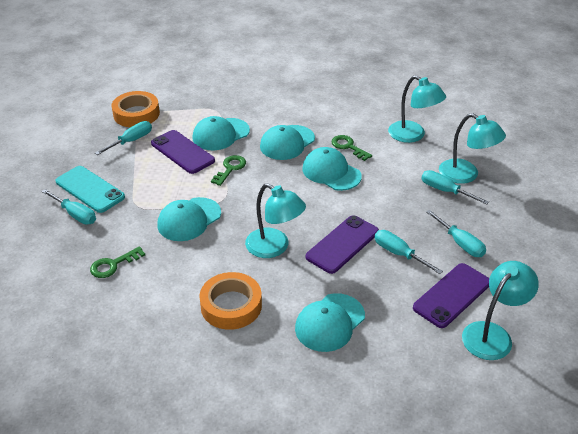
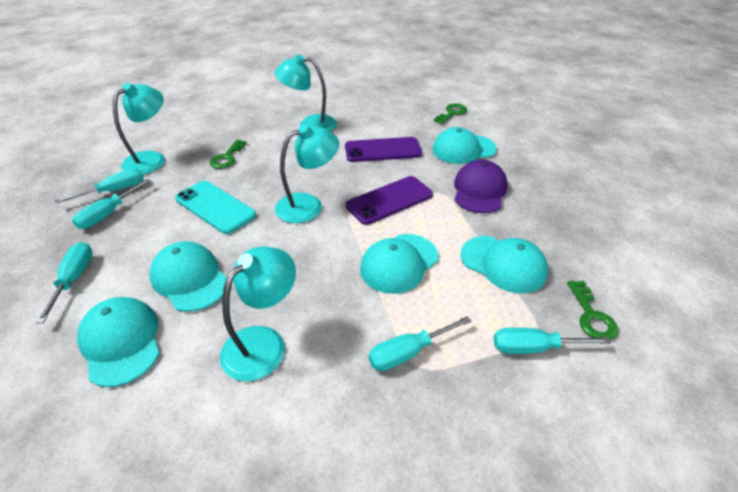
orange tape: [112,91,160,127] [199,272,262,330] = 2 -> none = 0
purple cap: none = 0 -> [454,160,508,213] = 1
purple phone: [151,130,215,174] [306,215,379,274] [413,263,490,328] = 3 -> [345,137,422,162] [346,176,433,225] = 2

